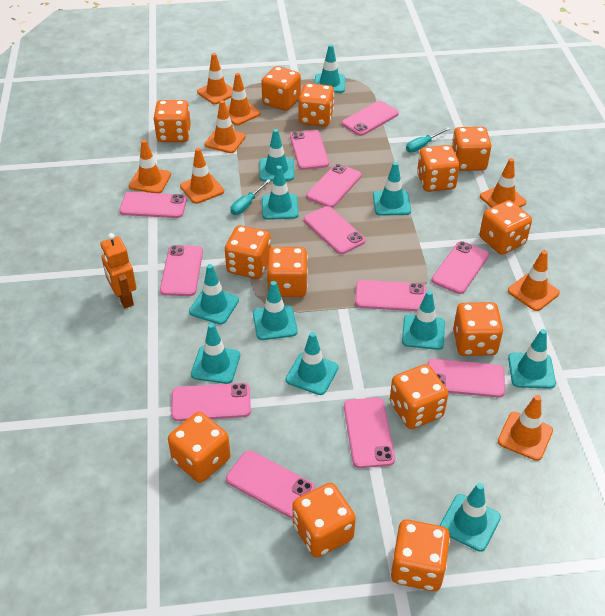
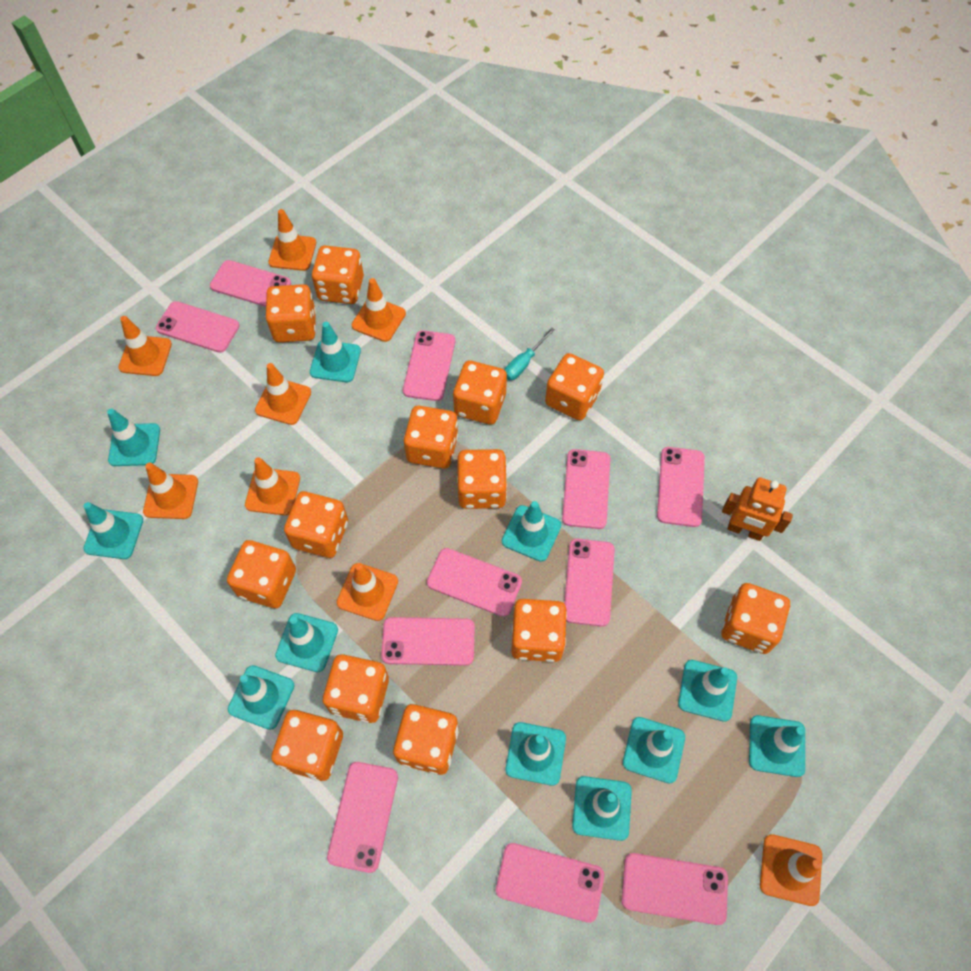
pink phone: [119,192,187,218] [160,245,203,296] [171,383,251,421] [226,450,315,518] [290,130,329,170] [304,206,365,254] [306,164,361,208] [342,101,399,136] [344,398,395,468] [355,280,426,311] [428,359,505,398] [432,241,489,294] = 12 -> [156,301,239,353] [210,260,291,307] [327,762,398,873] [381,617,475,666] [403,330,455,401] [427,548,522,617] [496,843,604,923] [562,449,610,529] [564,539,615,627] [622,853,728,925] [657,447,705,527] = 11
turquoise screwdriver: [230,179,271,215] [406,128,450,152] = 2 -> [505,327,555,380] = 1

